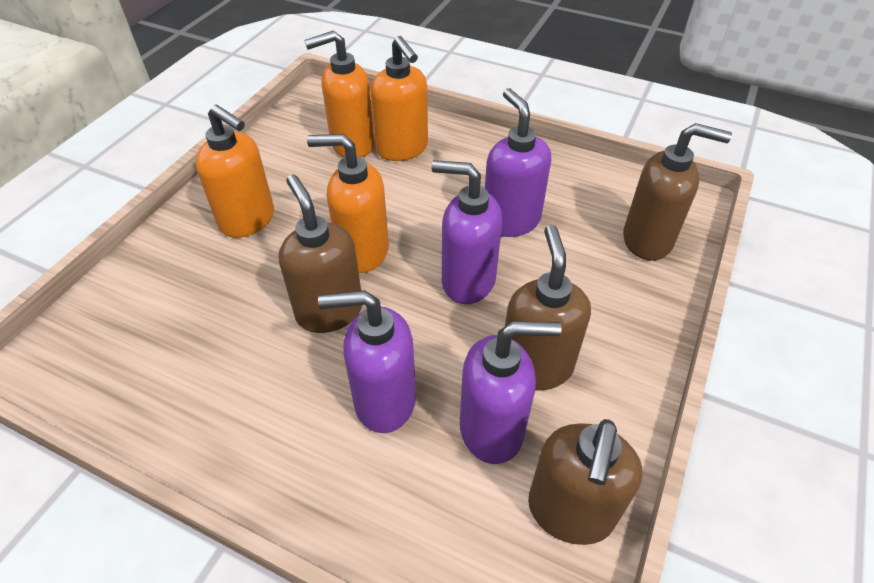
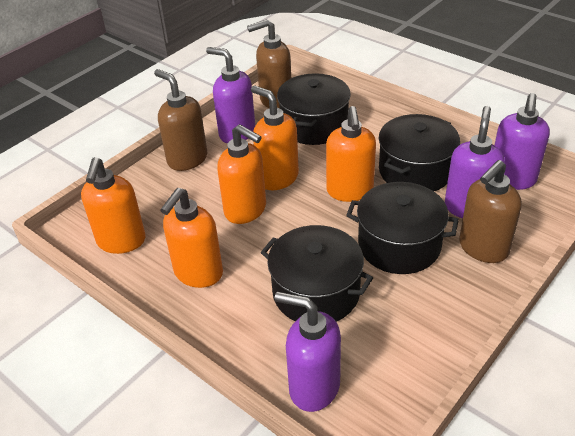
black pot: none = 0 -> [261,225,373,322] [277,73,351,145] [346,182,459,274] [379,114,460,191] = 4
brown soap dispenser: [279,174,362,333] [505,225,591,390] [528,419,642,545] [623,123,732,261] = 4 -> [154,69,207,171] [247,19,291,108] [459,160,522,263] = 3
orange soap dispenser: [195,104,274,238] [304,30,375,158] [307,134,389,273] [371,36,428,161] = 4 -> [81,157,146,254] [160,188,223,288] [217,124,266,224] [251,85,299,190] [326,106,376,202] = 5

